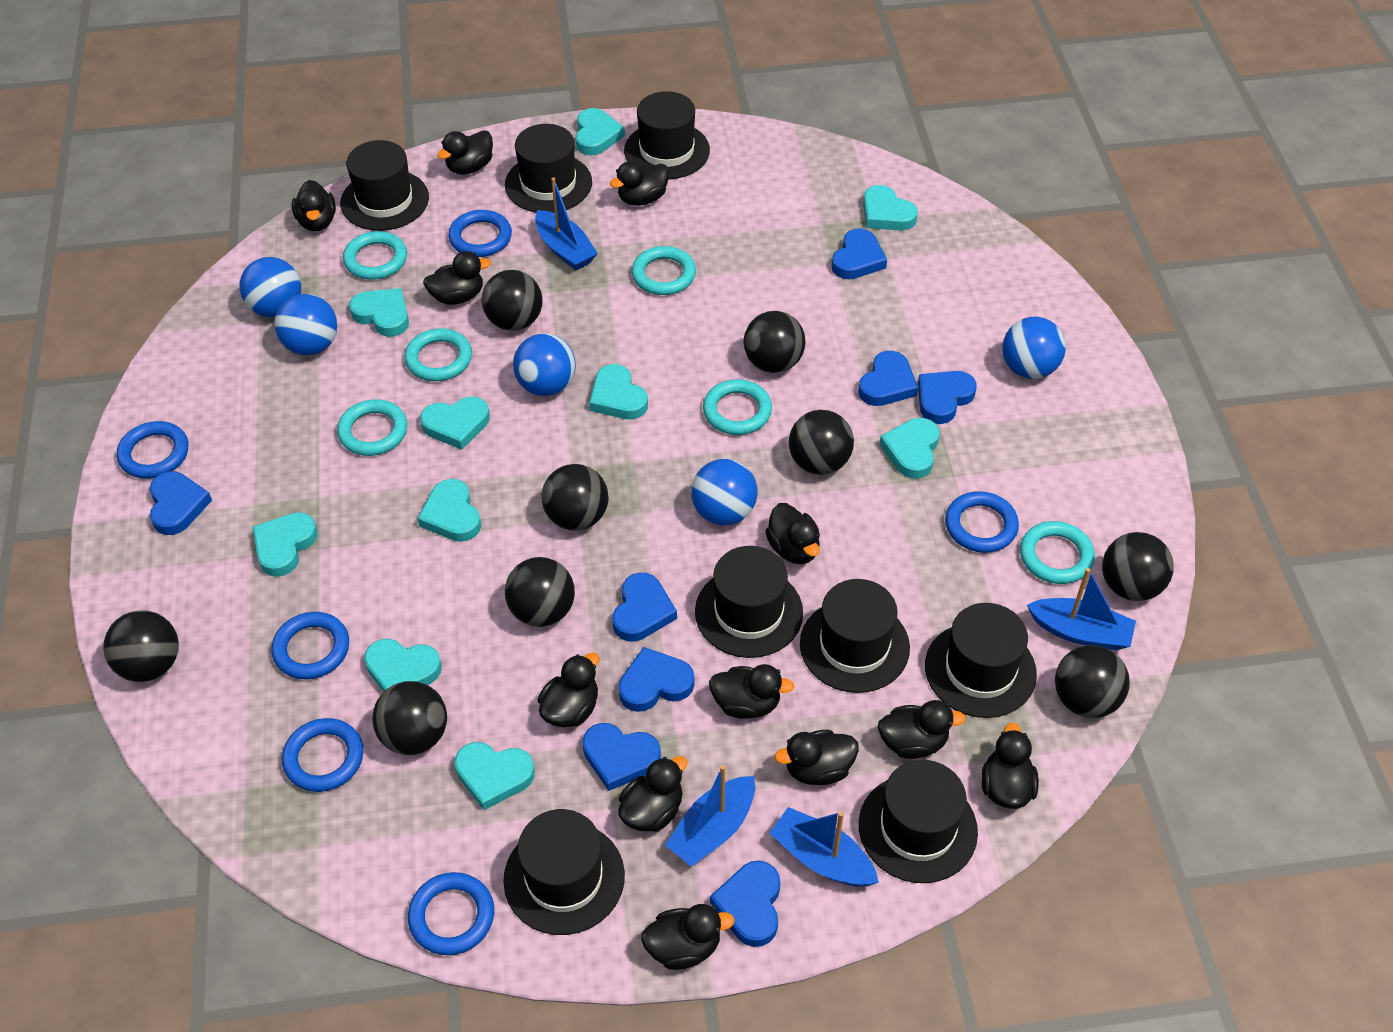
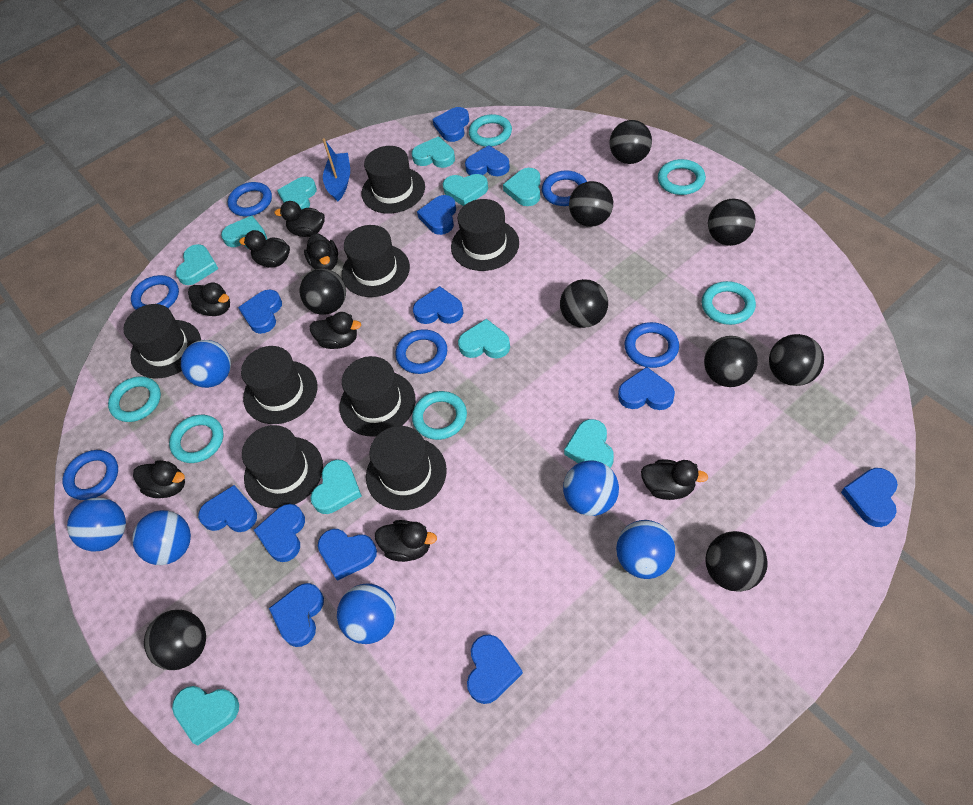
black duck: [292,180,336,231] [423,251,491,305] [437,130,493,175] [538,652,599,727] [610,161,669,206] [618,756,688,832] [641,904,735,970] [709,664,795,719] [765,503,820,564] [775,730,859,785] [878,700,966,759] [981,723,1039,809] = 12 -> [133,460,185,498] [188,282,230,316] [239,230,290,268] [274,201,325,237] [304,233,338,270] [310,312,361,349] [375,520,437,562] [641,459,708,500] = 8
blue ball: [240,257,301,318] [274,294,337,355] [513,333,576,396] [691,459,758,525] [1002,317,1066,379] = 5 -> [67,497,126,551] [132,510,191,565] [181,340,231,388] [337,583,396,644] [563,460,619,516] [616,520,675,579] = 6
blue boat: [535,177,598,271] [665,765,755,867] [769,807,879,887] [1027,568,1136,650] = 4 -> [322,138,350,202] = 1
blue heart: [150,471,212,535] [582,723,661,791] [612,573,677,642] [619,647,695,712] [710,861,781,947] [831,228,887,279] [858,351,918,406] [918,371,977,424] = 8 -> [198,485,257,532] [238,290,282,334] [254,504,305,562] [269,583,324,647] [318,529,377,581] [413,286,463,324] [417,195,456,235] [433,107,469,142] [465,145,510,176] [467,634,523,704] [618,367,675,410] [841,468,898,527] = 12

